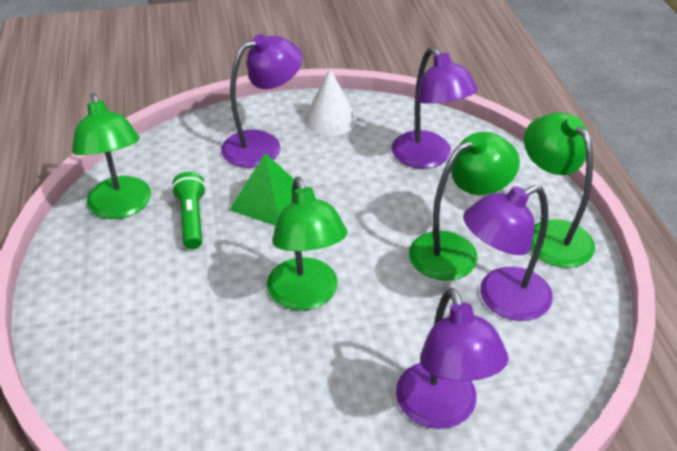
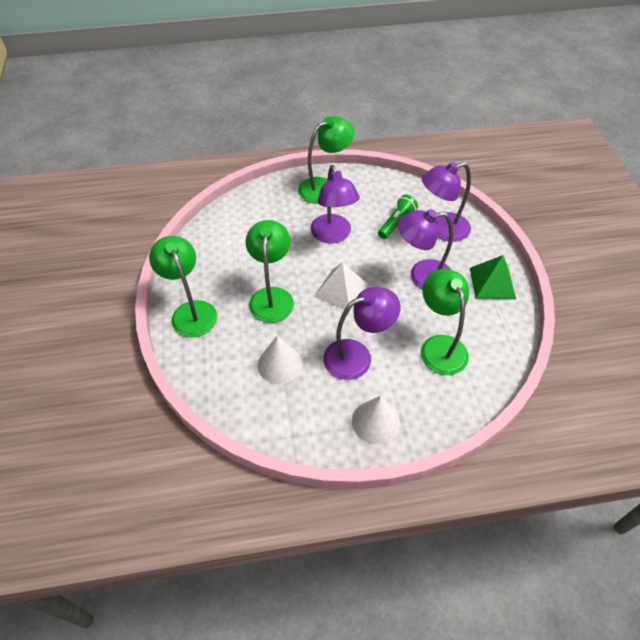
white cone: [304,68,357,136] = 1 -> [258,336,303,384] [352,396,400,444] = 2
white pyramid: none = 0 -> [314,262,367,312] = 1

